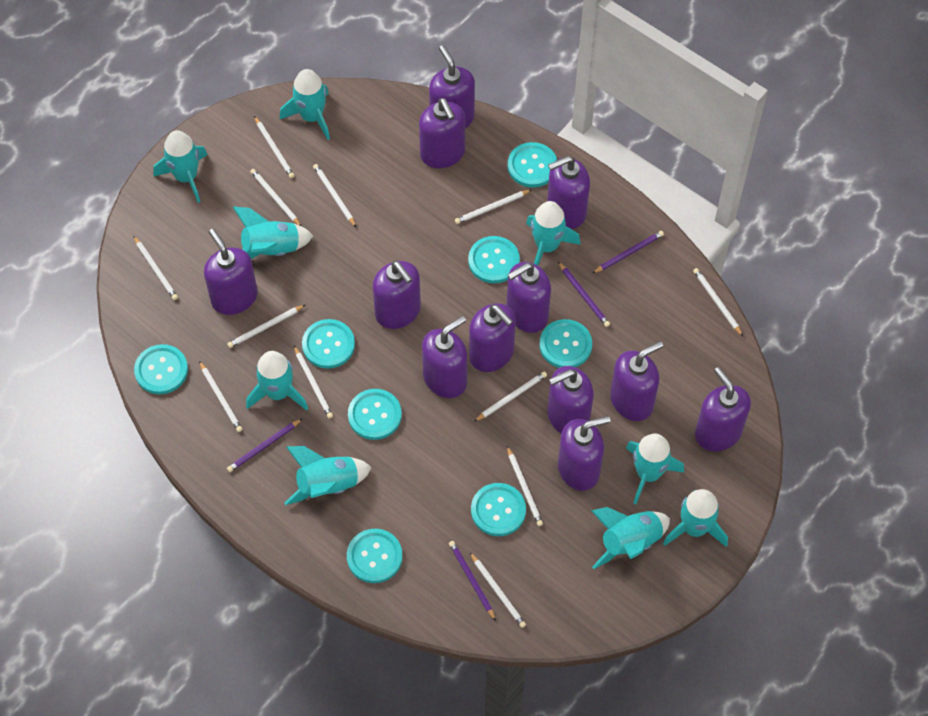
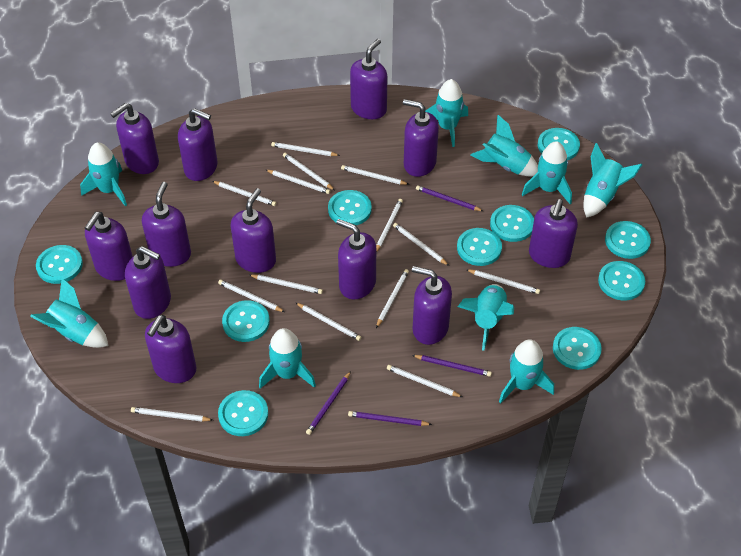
turquoise button: [134,344,188,394] [302,319,355,369] [347,529,403,583] [348,389,402,440] [468,236,520,283] [471,483,526,536] [508,142,557,188] [539,319,592,368] = 8 -> [36,245,83,284] [218,390,268,436] [222,300,270,342] [328,190,372,225] [457,228,502,266] [490,205,534,242] [538,128,580,160] [553,327,602,370] [598,261,645,300] [605,221,651,259] = 10
white pencil: [134,236,178,300] [199,361,242,432] [227,305,305,348] [250,169,301,226] [254,116,294,178] [294,346,333,419] [313,164,356,227] [455,190,531,224] [470,553,526,628] [474,371,547,422] [507,446,543,526] [693,268,743,336] = 12 -> [131,407,212,422] [212,181,276,206] [218,280,285,312] [250,275,323,294] [266,170,330,194] [271,142,340,156] [283,153,335,190] [296,303,361,341] [341,165,410,185] [376,199,403,252] [376,269,409,328] [387,365,462,397] [393,223,449,266] [466,269,540,294] = 14

